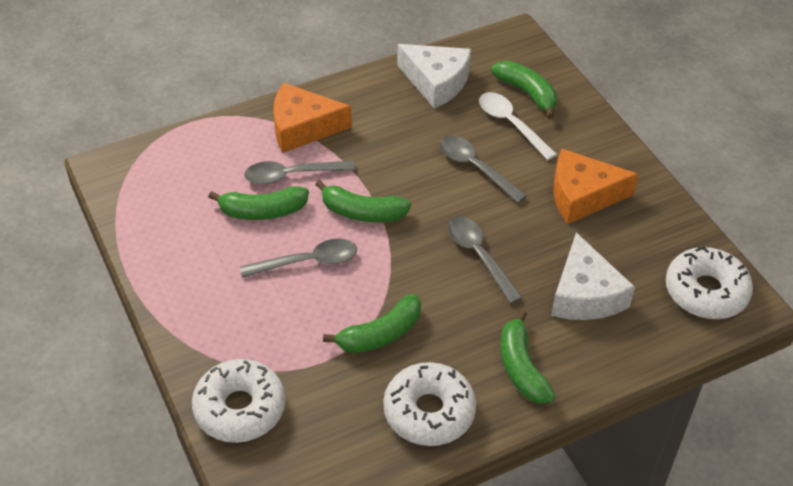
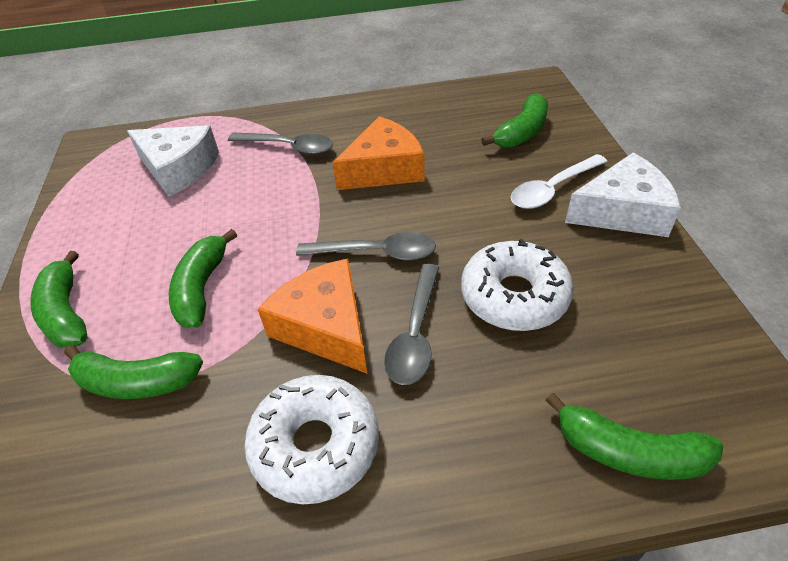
grey spoon: [240,239,357,278] [244,161,355,185] [439,136,527,203] [448,217,522,304] = 4 -> [228,132,333,155] [296,232,436,261] [384,264,439,385] = 3
white donut: [192,359,285,443] [383,362,476,446] [666,247,753,319] = 3 -> [244,375,379,504] [461,239,574,331] = 2

